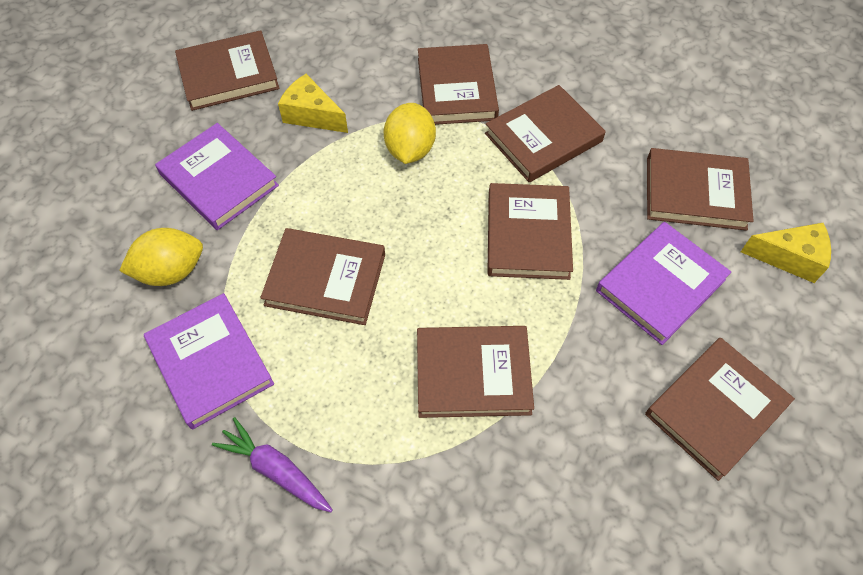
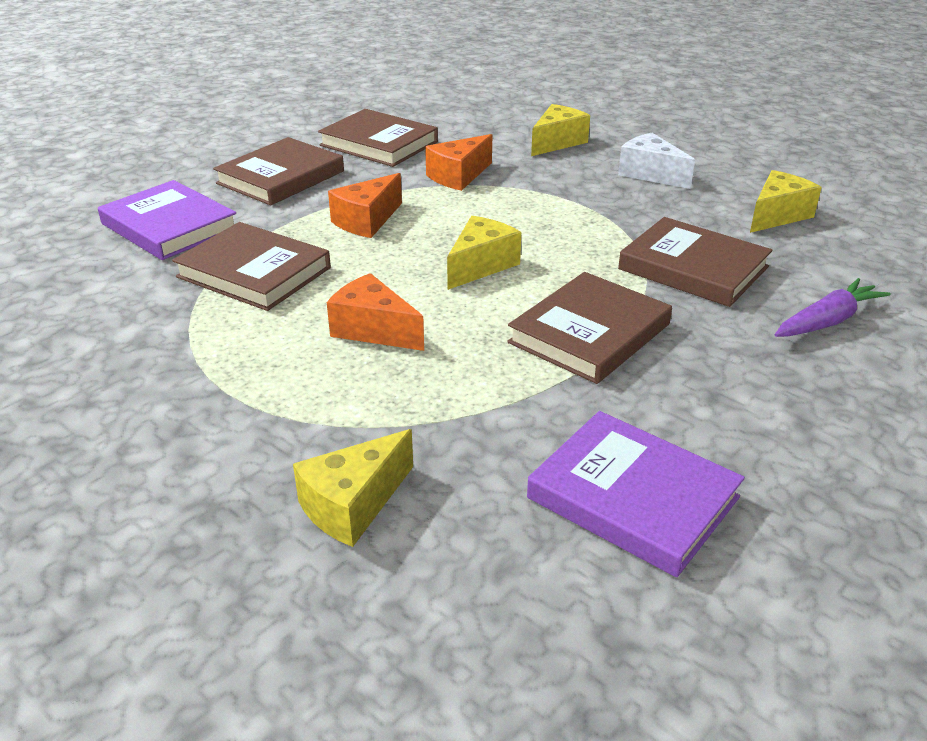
brown book: [175,30,279,111] [260,228,385,325] [417,326,534,418] [418,44,499,125] [485,85,606,182] [487,183,573,280] [645,338,795,481] [647,148,753,231] = 8 -> [172,222,331,311] [213,137,344,205] [318,109,438,167] [507,272,672,384] [618,217,772,307] = 5
orange cheese: none = 0 -> [327,273,424,351] [328,173,402,238] [425,134,492,191] = 3
purple book: [144,293,274,429] [155,123,279,230] [596,222,731,345] = 3 -> [98,180,236,260] [527,411,745,577] = 2
white cheese: none = 0 -> [618,133,695,189] = 1
yellow cheese: [278,74,348,133] [741,223,831,283] = 2 -> [293,429,413,547] [447,216,521,290] [531,104,590,156] [750,170,822,233] = 4
yellow lemon: [119,228,203,286] [384,103,436,164] = 2 -> none = 0

